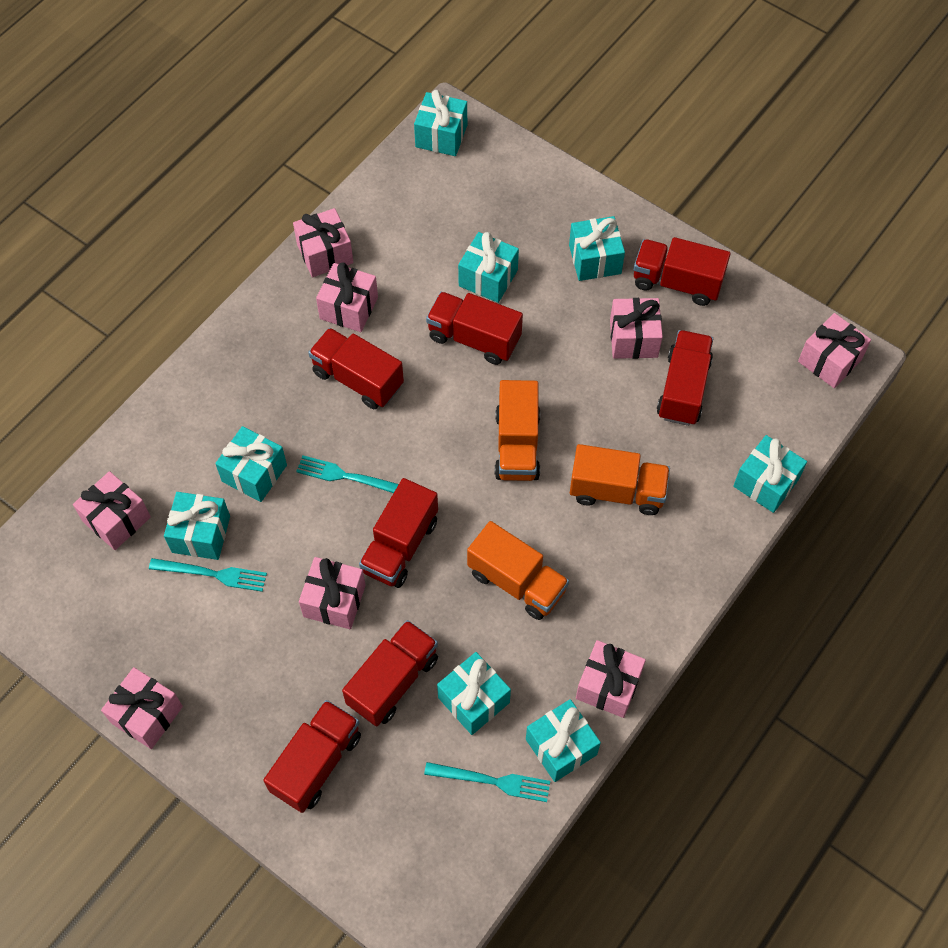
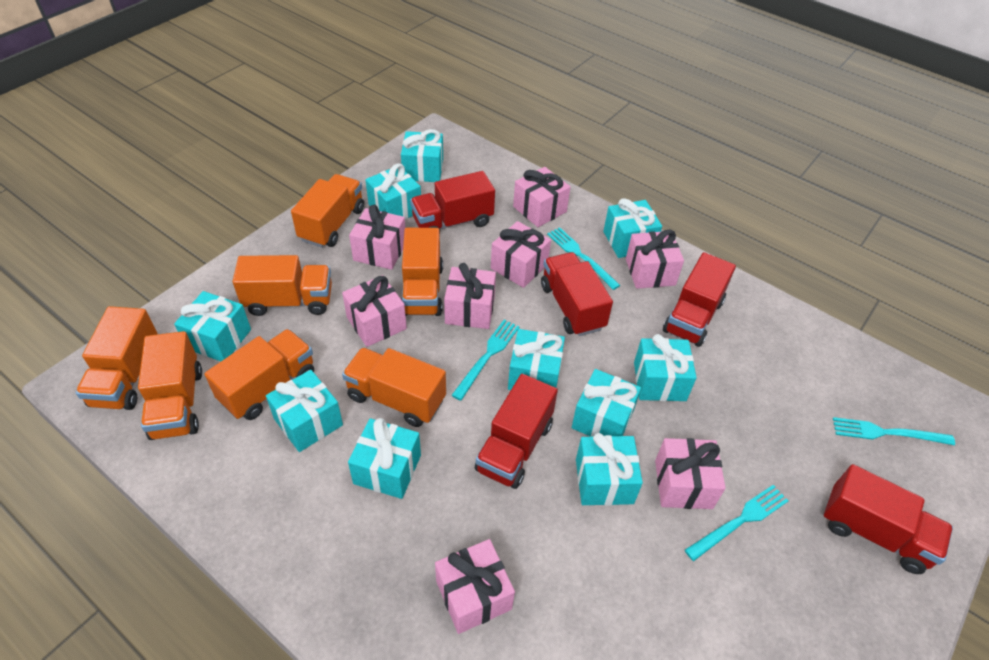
orange truck: [467,521,569,620] [495,380,540,481] [570,444,670,515] = 3 -> [76,306,158,410] [138,331,202,440] [204,329,314,420] [233,255,332,316] [291,174,364,248] [342,348,446,427] [401,228,443,316] = 7
red truck: [263,700,361,813] [308,328,404,409] [342,620,438,726] [359,478,438,588] [426,292,523,365] [634,237,730,306] [657,330,713,426] = 7 -> [410,171,495,230] [475,374,558,489] [541,252,613,336] [663,252,736,347] [823,464,953,574] = 5
turquoise fork: [149,558,267,592] [296,455,399,493] [424,762,550,802] = 3 -> [451,320,519,401] [547,227,620,290] [685,485,788,561] [833,417,955,445] = 4
turquoise gift: [164,492,230,560] [215,426,287,502] [414,90,467,156] [437,652,511,735] [458,232,519,303] [526,699,601,782] [569,216,625,281] [733,435,807,513] = 8 -> [174,291,251,361] [266,370,343,452] [348,418,421,499] [366,163,421,220] [401,129,443,182] [508,329,565,390] [572,369,641,437] [576,433,643,506] [603,198,662,258] [634,334,697,401] = 10

